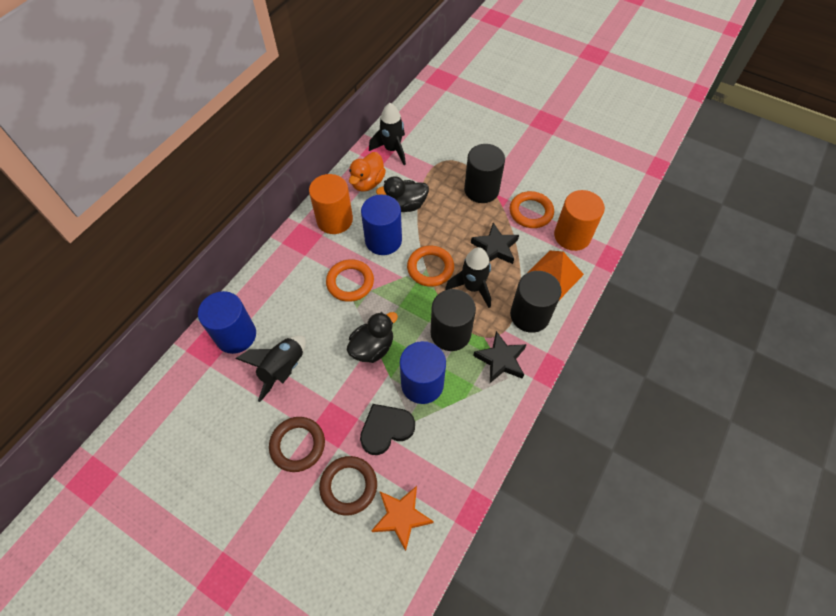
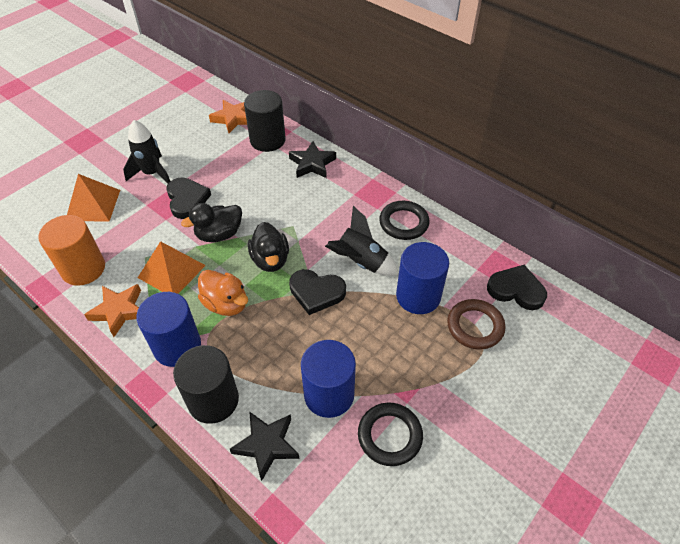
black cylinder: [431,289,476,351] [464,144,505,203] [510,271,562,333] = 3 -> [173,345,239,424] [244,90,286,152] = 2
black heart: [360,404,415,455] = 1 -> [166,178,211,219] [289,269,346,315] [487,265,547,310] = 3
black ring: none = 0 -> [358,403,423,466] [379,201,430,240] = 2
black rocket: [236,335,306,402] [369,103,406,165] [445,247,491,308] = 3 -> [123,120,171,183] [325,206,399,276] = 2
brown ring: [269,417,325,472] [319,456,377,516] = 2 -> [447,299,505,350] = 1
orange cylinder: [309,174,353,234] [554,190,605,251] = 2 -> [38,215,105,286] = 1
orange pyramid: [528,250,584,300] = 1 -> [67,174,120,222] [138,241,206,294] = 2
orange ring: [326,259,374,302] [407,246,454,287] [510,191,554,228] = 3 -> none = 0
orange star: [371,486,434,551] = 1 -> [84,284,141,337] [209,100,247,133] = 2

